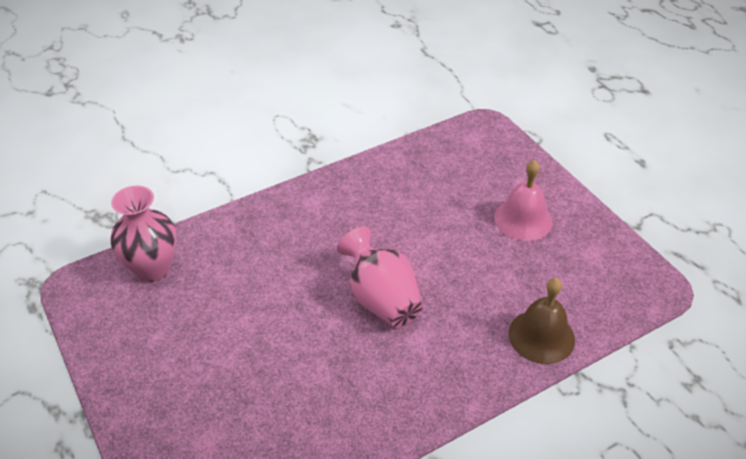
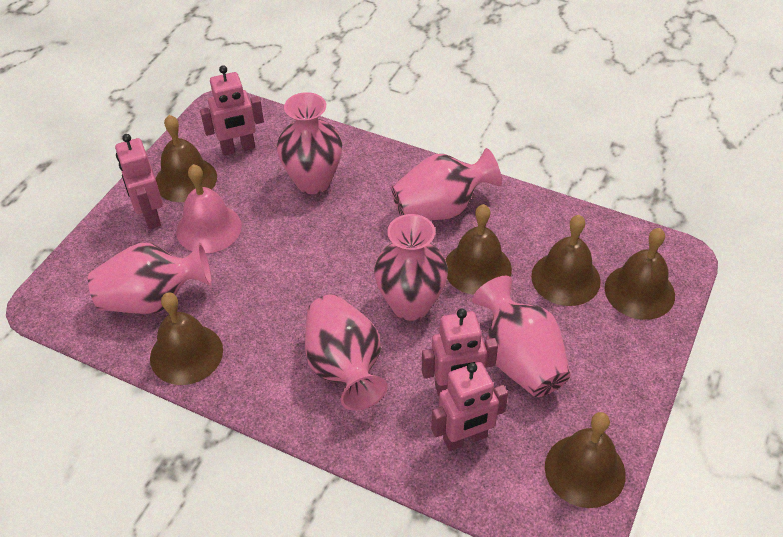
brown bell: [508,278,575,364] = 1 -> [150,292,223,385] [155,115,217,202] [446,204,512,295] [531,215,601,306] [545,412,626,508] [605,228,675,320] = 6
pink robot: none = 0 -> [115,134,163,229] [200,65,264,156] [422,309,498,396] [431,362,508,451] = 4
pink vase: [110,186,177,282] [337,227,423,327] = 2 -> [88,243,212,314] [277,92,342,194] [305,295,388,411] [374,214,448,321] [391,148,502,220] [472,276,571,397] = 6

